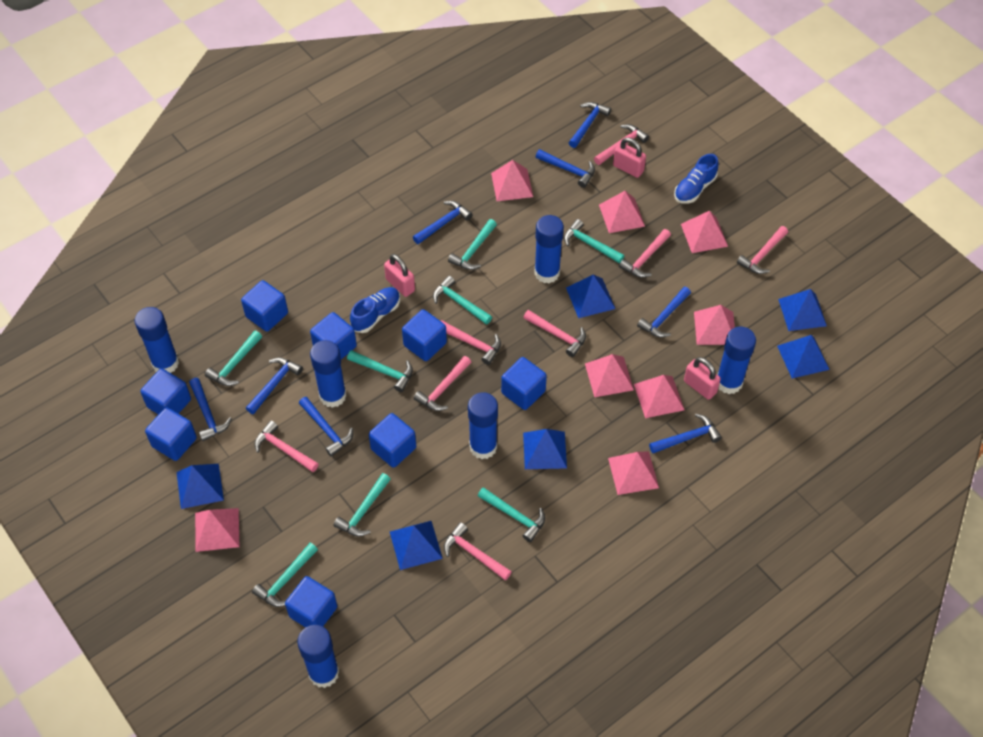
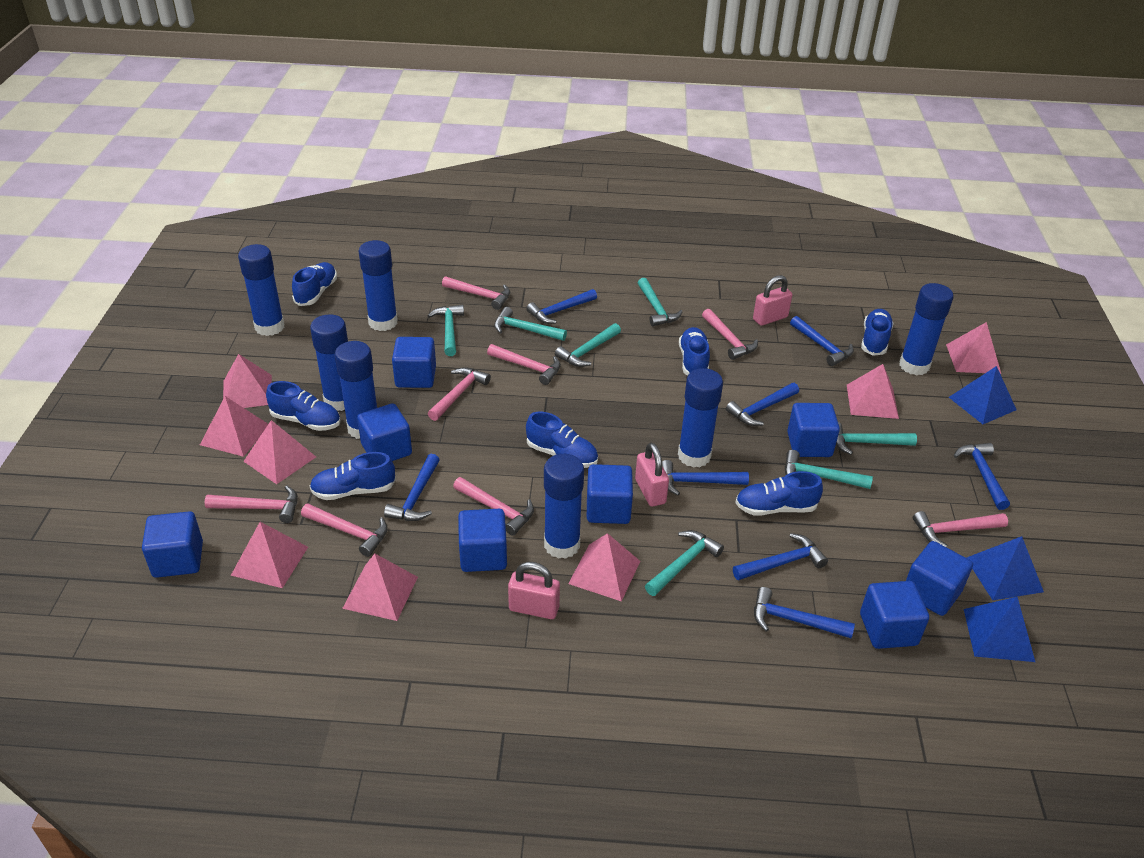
blue glue stick: [135,307,179,373] [297,625,339,688] [310,340,347,408] [468,392,498,459] [534,215,564,283] [717,327,756,394] = 6 -> [238,244,285,336] [310,315,348,411] [335,341,377,439] [359,240,398,331] [544,454,584,559] [678,368,723,468] [899,283,953,375] = 7
blue pyramid: [176,464,224,509] [390,521,443,570] [523,429,567,469] [566,275,615,318] [777,335,830,378] [778,289,827,331] = 6 -> [949,366,1017,424] [964,597,1035,662] [967,536,1044,600] = 3
blue shoe: [350,287,400,333] [674,154,718,204] = 2 -> [266,381,341,431] [292,262,337,306] [310,452,396,500] [526,412,598,468] [679,327,710,376] [735,471,823,516] [861,309,893,356] = 7
turquoise hammer: [205,331,262,386] [252,543,318,607] [334,473,391,537] [347,350,413,392] [433,276,492,325] [448,219,497,270] [478,487,545,542] [564,219,624,264] = 8 -> [428,305,464,356] [494,307,567,341] [555,323,621,367] [638,278,683,326] [645,530,724,596] [785,450,873,489] [836,422,917,455] = 7

